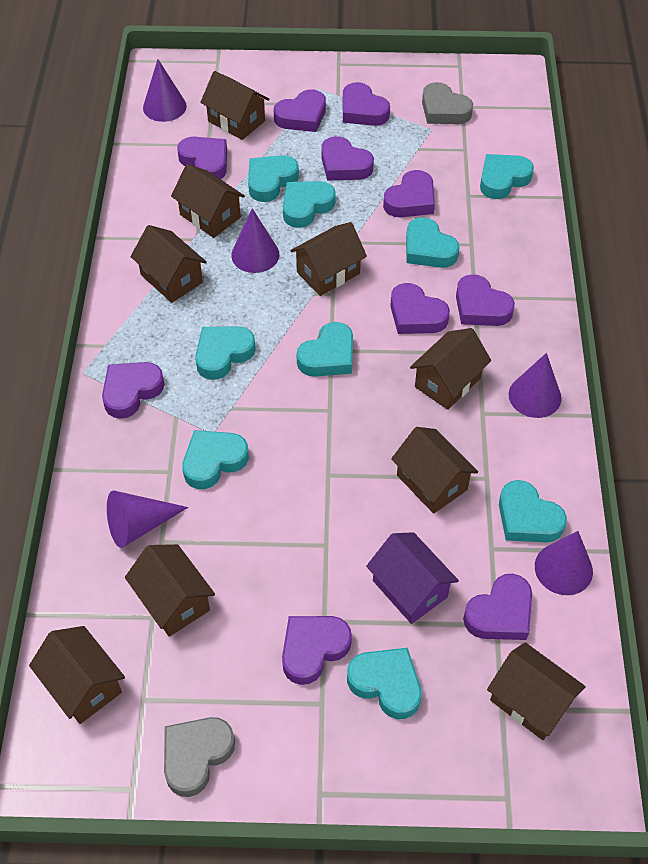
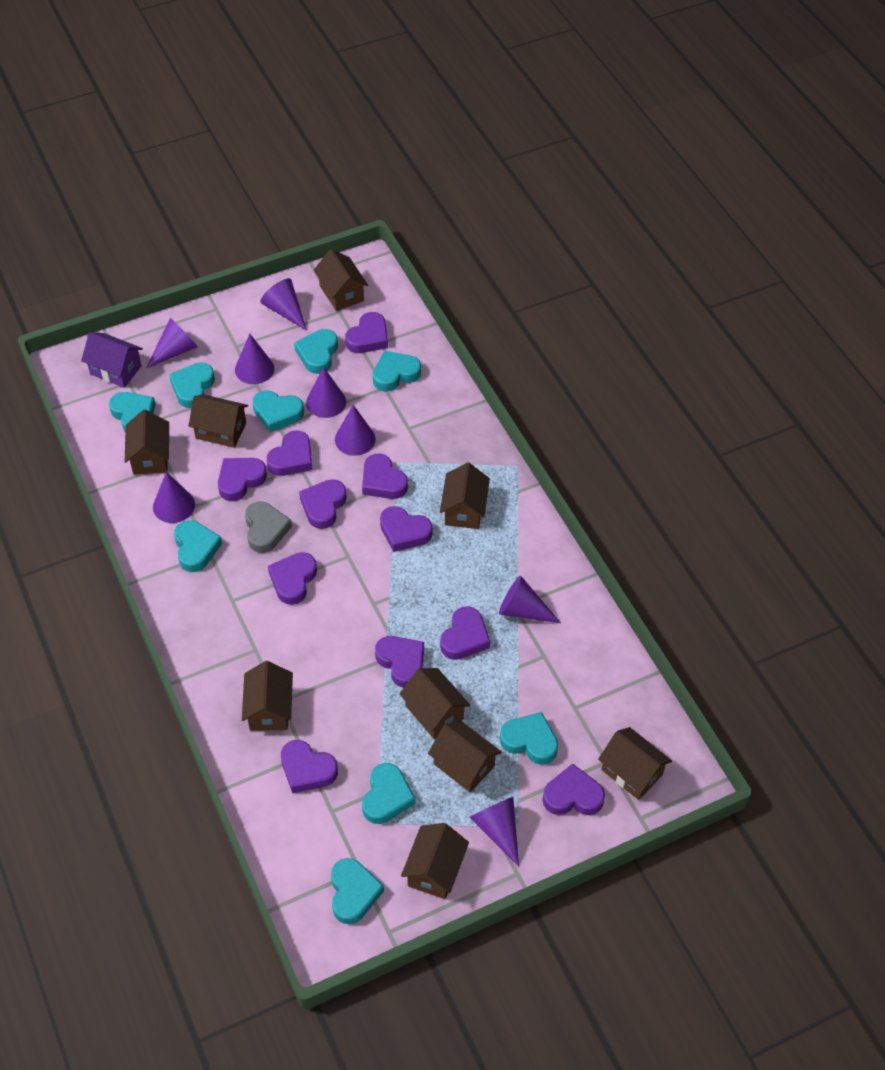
grey heart: [164,717,235,797] [422,82,473,124] = 2 -> [245,501,292,553] = 1
purple cone: [107,491,188,548] [143,59,187,122] [231,209,280,273] [509,353,561,418] [535,531,593,595] = 5 -> [146,318,198,368] [153,472,195,523] [235,334,274,384] [260,278,307,331] [306,367,346,418] [335,405,376,456] [470,797,519,867] [499,576,561,623] = 8
purple heart: [102,362,165,419] [177,137,227,179] [274,89,326,132] [282,616,352,685] [321,136,374,180] [343,82,390,126] [383,170,435,217] [390,283,450,334] [456,274,515,326] [463,574,532,640] = 10 -> [218,458,267,501] [267,430,313,476] [268,552,317,605] [281,740,338,793] [299,479,347,529] [345,312,388,353] [362,454,408,499] [375,636,424,688] [380,506,433,552] [440,606,490,660] [542,764,605,815] = 11

